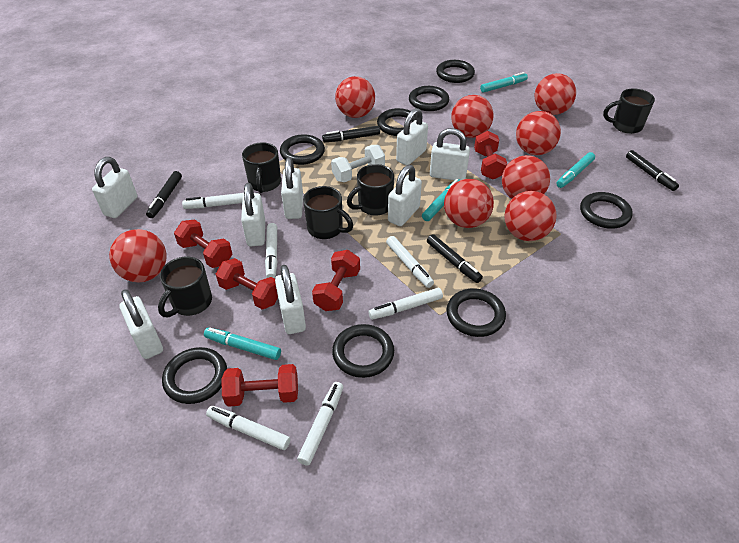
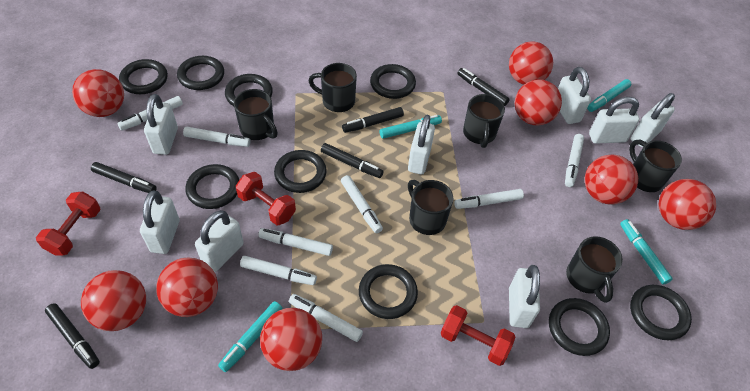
black marker: [146,171,182,218] [322,126,380,142] [427,234,483,283] [626,150,679,191] = 4 -> [45,303,100,369] [91,162,156,193] [321,143,384,178] [342,107,404,133] [457,68,510,106] = 5
black mug: [158,256,212,317] [242,142,281,193] [303,186,353,239] [347,164,394,216] [603,88,655,134] = 5 -> [234,89,278,140] [309,63,357,112] [408,180,453,235] [463,94,505,148] [566,236,623,303] [629,140,682,192] = 6
black ring: [162,347,227,404] [280,134,325,165] [332,324,394,378] [377,108,417,136] [409,86,449,111] [436,60,475,83] [446,288,506,337] [580,192,633,229] = 8 -> [119,59,168,94] [177,56,224,90] [185,164,239,209] [225,74,273,106] [274,150,327,193] [359,264,418,319] [370,64,416,99] [549,298,610,356] [630,285,692,340] = 9
red dumbbell: [174,220,232,268] [216,258,278,309] [222,364,298,407] [312,250,360,311] [474,131,507,180] = 5 -> [36,192,100,255] [236,172,296,225] [441,305,515,366] = 3
white dumbbell: [331,145,385,182] = 1 -> none = 0
white marker: [182,193,244,209] [206,406,290,450] [265,223,277,278] [297,382,343,466] [368,288,443,320] [386,236,434,288] = 6 -> [117,96,183,131] [183,127,250,147] [240,256,317,285] [258,228,333,256] [289,294,363,342] [341,175,383,233] [454,189,524,209] [565,134,584,187] = 8

